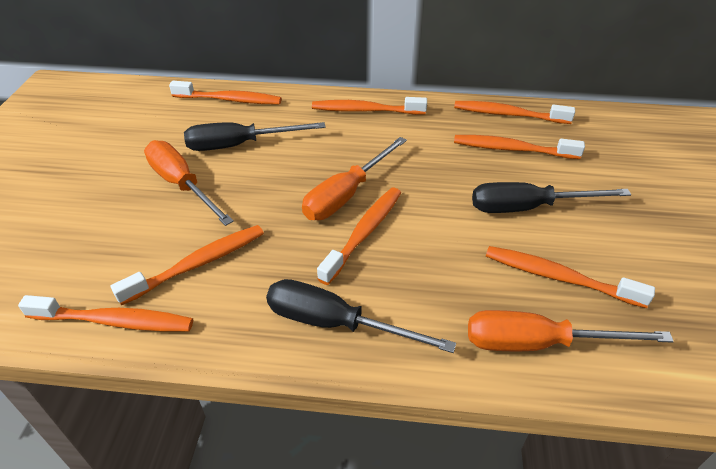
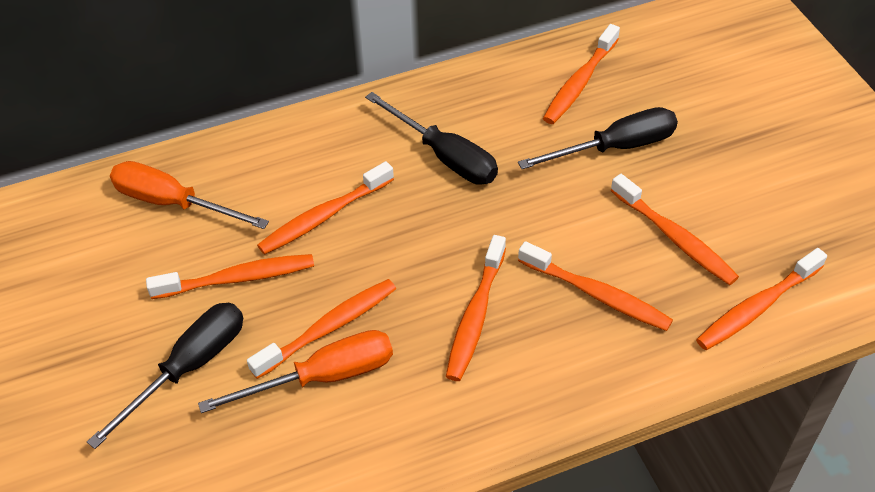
orange screwdriver: [144,140,234,226] [302,137,407,220] [468,310,674,351] = 3 -> [110,161,269,229] [198,330,393,413] = 2

